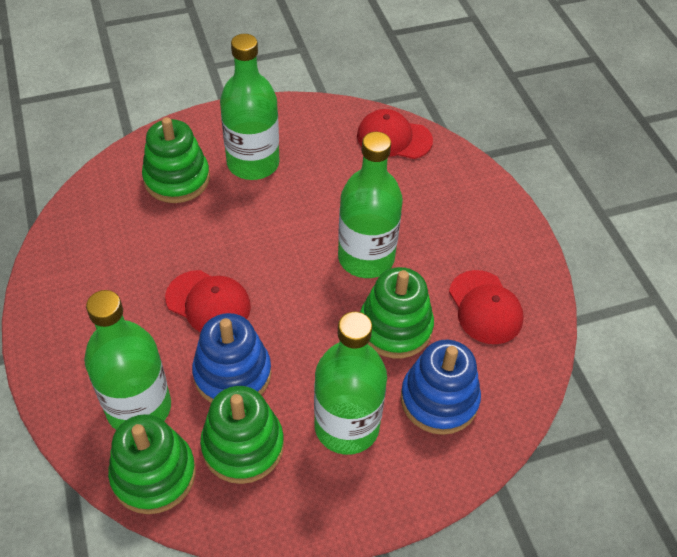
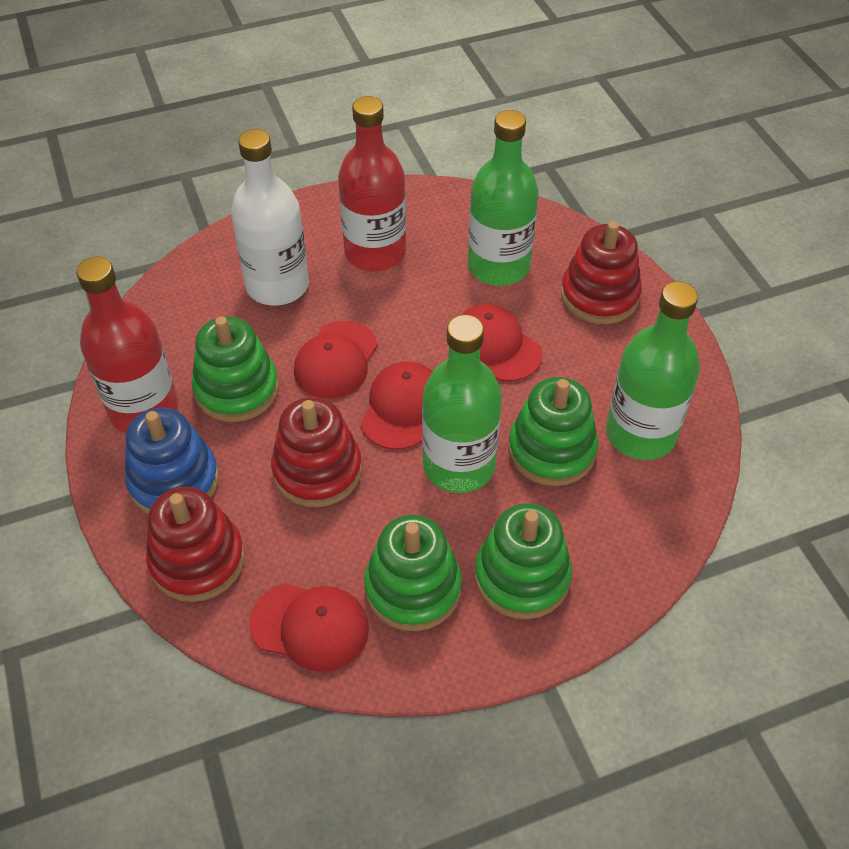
blue stacking toy: [192,313,271,403] [401,340,481,435] = 2 -> [125,408,219,514] = 1
green bottle: [84,290,171,430] [220,34,279,180] [314,311,387,455] [338,132,403,278] = 4 -> [422,315,502,493] [468,110,538,286] [606,281,700,460] = 3
red bottle: none = 0 -> [76,257,178,433] [338,96,406,272] = 2
red cap: [165,270,251,332] [357,109,433,159] [449,270,524,344] = 3 -> [250,583,369,672] [294,321,378,399] [360,361,433,450] [461,304,543,382] = 4
red stacking toy: none = 0 -> [146,487,245,602] [271,397,362,507] [561,221,642,324] = 3
white bottle: none = 0 -> [231,129,309,306] = 1

